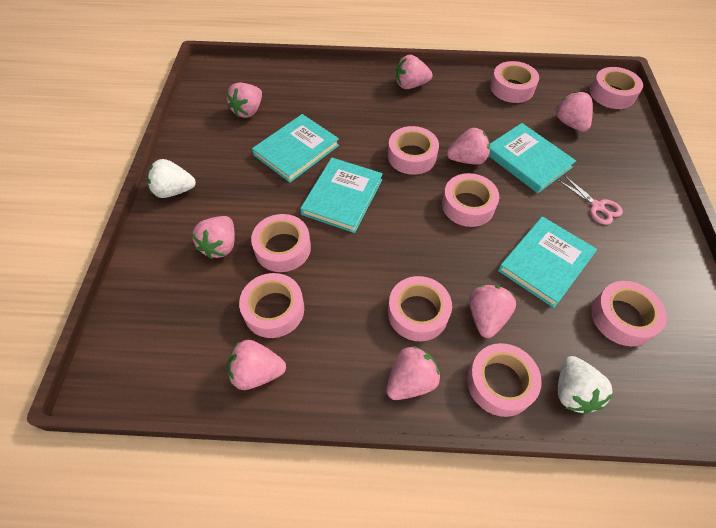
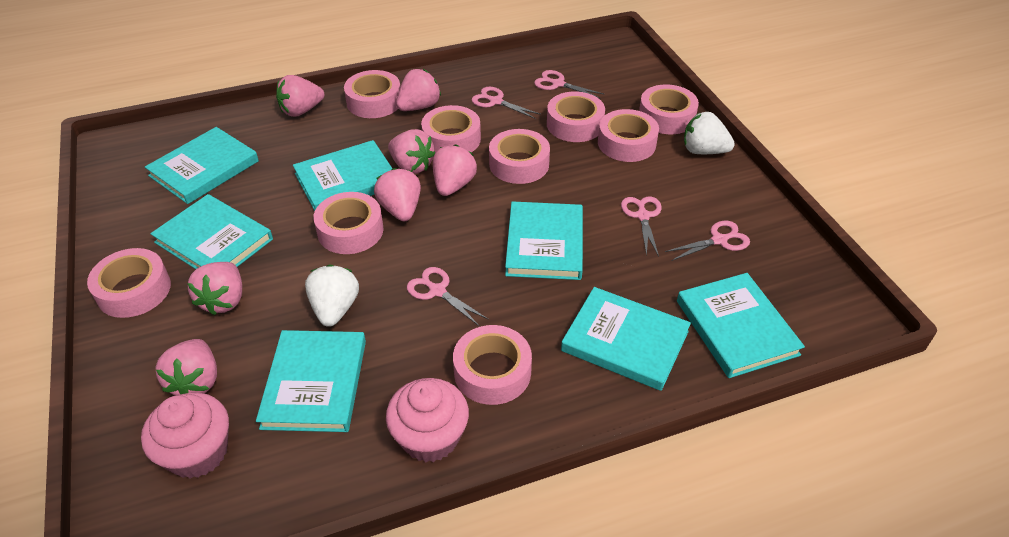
pink cupcake: none = 0 -> [141,393,229,479] [386,378,469,462] = 2
pink scissors: [558,175,623,225] = 1 -> [407,267,489,327] [472,87,541,119] [534,70,605,99] [621,196,662,257] [665,221,750,261] = 5
pink strawberry: [192,216,235,259] [226,82,262,118] [227,340,286,390] [386,346,440,400] [396,55,433,89] [447,128,490,165] [469,285,516,338] [556,91,593,132] = 8 -> [156,339,217,396] [187,262,242,315] [276,75,324,117] [374,168,421,221] [388,129,435,174] [396,69,441,111] [433,144,477,196] = 7
turquoise book: [252,114,339,183] [300,158,383,233] [489,123,576,193] [498,216,597,308] = 4 -> [145,127,259,204] [150,194,273,269] [256,330,366,432] [293,140,393,211] [505,201,583,280] [561,287,691,391] [677,273,805,378] = 7

